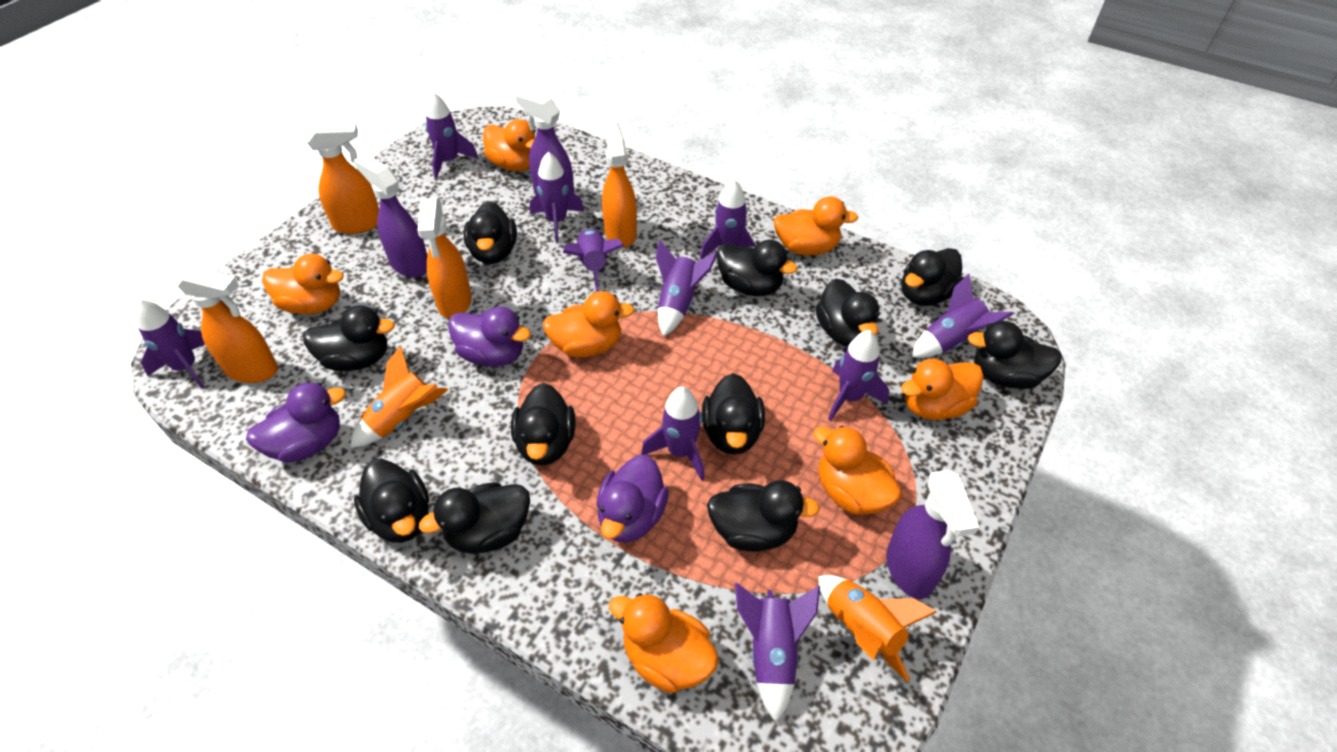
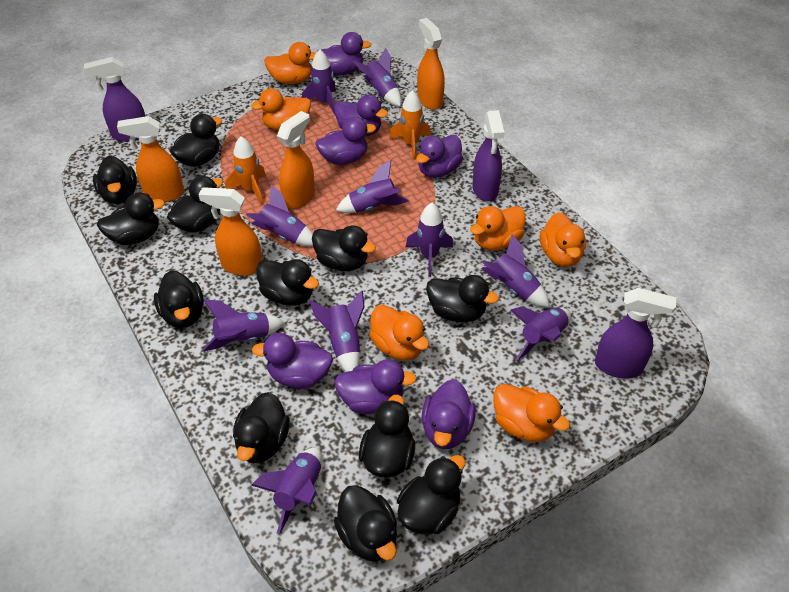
black duck: [303,305,395,371] [354,459,429,543] [419,482,530,554] [463,201,517,264] [511,383,576,466] [702,373,765,455] [707,480,820,552] [717,240,797,296] [816,279,880,347] [902,248,964,306] [968,321,1062,389] = 11 -> [93,156,137,204] [97,192,165,245] [154,271,204,328] [167,176,223,233] [170,114,222,167] [233,392,290,463] [256,259,319,306] [312,226,376,271] [334,485,397,561] [359,394,415,478] [397,455,465,534] [426,275,499,322] = 12
orange duck: [262,254,344,314] [483,119,535,171] [543,291,635,357] [609,593,719,693] [774,196,858,255] [813,426,902,515] [901,359,984,420] = 7 -> [251,88,311,131] [264,42,316,84] [369,305,429,360] [470,206,526,251] [493,384,570,442] [540,212,586,267] = 6
purple duck: [246,383,346,463] [448,307,531,367] [596,455,669,543] = 3 -> [252,333,333,389] [315,116,376,165] [320,32,372,75] [334,95,388,136] [334,359,417,414] [416,135,463,178] [421,379,476,449] = 7

